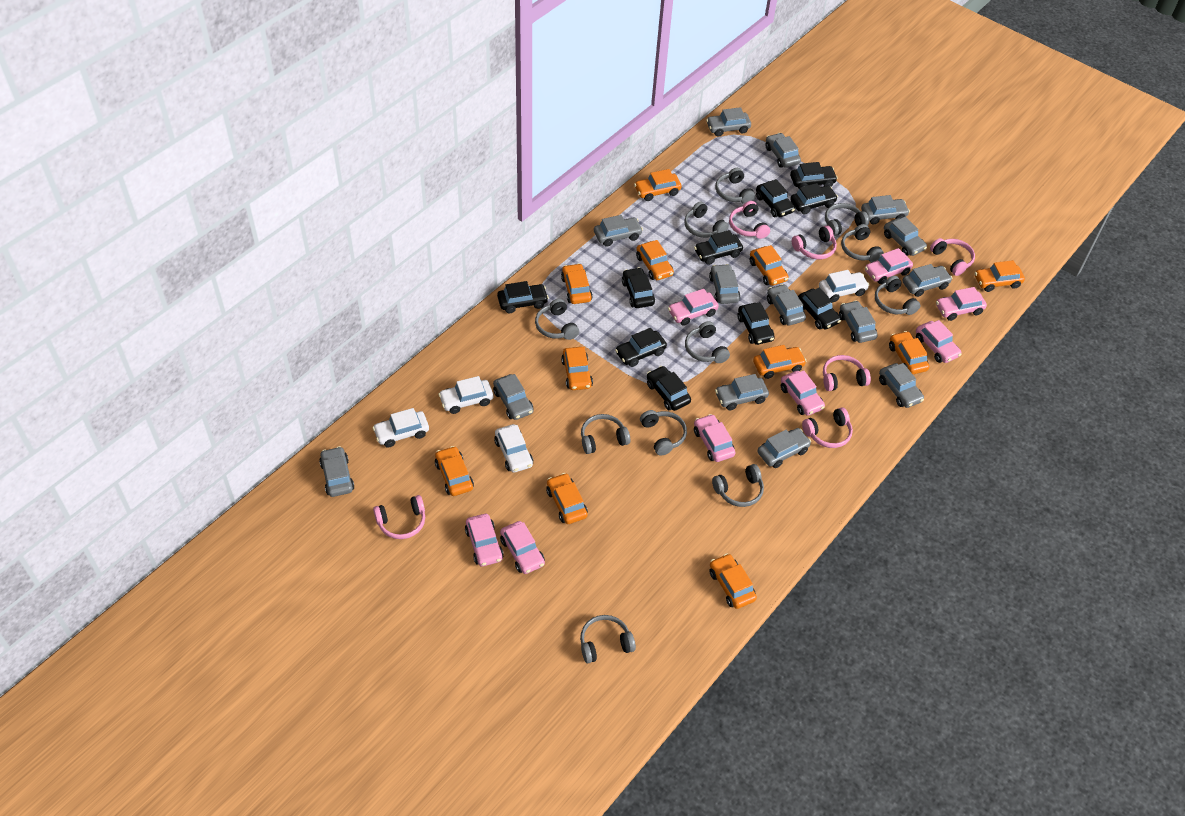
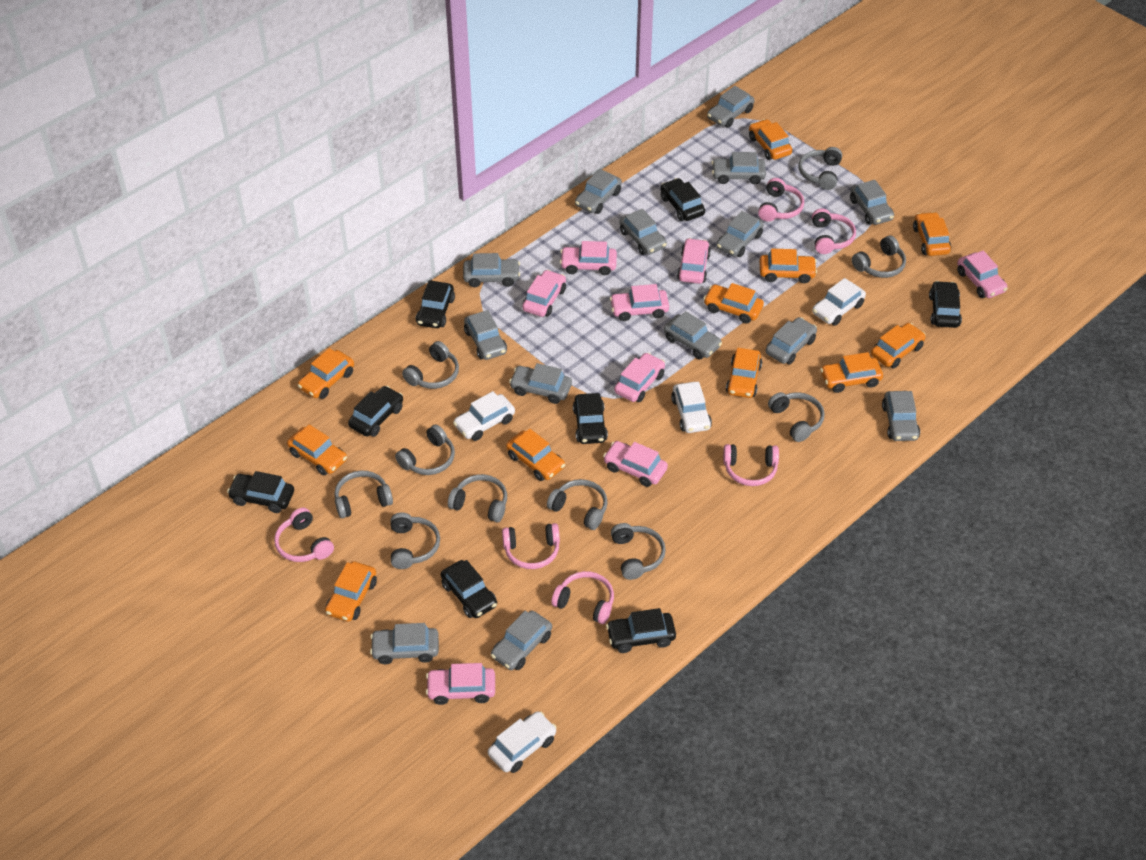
black car: [497,281,549,313] [615,328,667,367] [622,267,655,308] [647,366,691,411] [694,230,743,265] [737,302,775,345] [756,179,795,217] [790,162,838,189] [790,183,838,214] [798,288,841,330] = 10 -> [227,471,294,513] [348,386,403,437] [416,280,455,328] [441,560,497,618] [573,393,608,444] [606,608,676,653] [661,178,705,221] [929,281,962,328] = 8
grey headphones: [535,298,579,340] [580,615,636,663] [581,414,630,454] [640,410,687,456] [684,201,729,238] [685,321,730,363] [712,464,764,507] [715,168,756,204] [825,203,869,236] [841,224,884,262] [875,276,920,315] = 11 -> [334,471,393,518] [390,513,440,569] [395,424,455,475] [402,341,459,389] [448,474,507,522] [547,479,608,530] [611,523,666,580] [768,392,825,442] [799,147,842,190] [852,236,906,278] = 10

